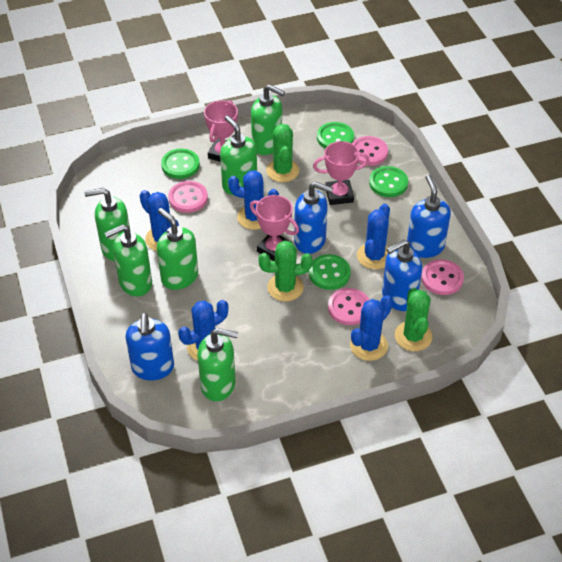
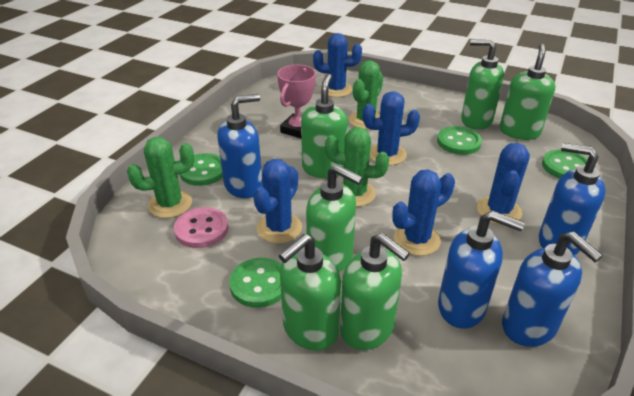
pink button: [168,181,208,213] [328,288,370,325] [352,136,388,166] [421,259,464,295] = 4 -> [174,207,228,248] = 1
pink trophy: [204,100,238,162] [250,195,299,261] [313,141,370,205] = 3 -> [277,65,316,138] = 1

